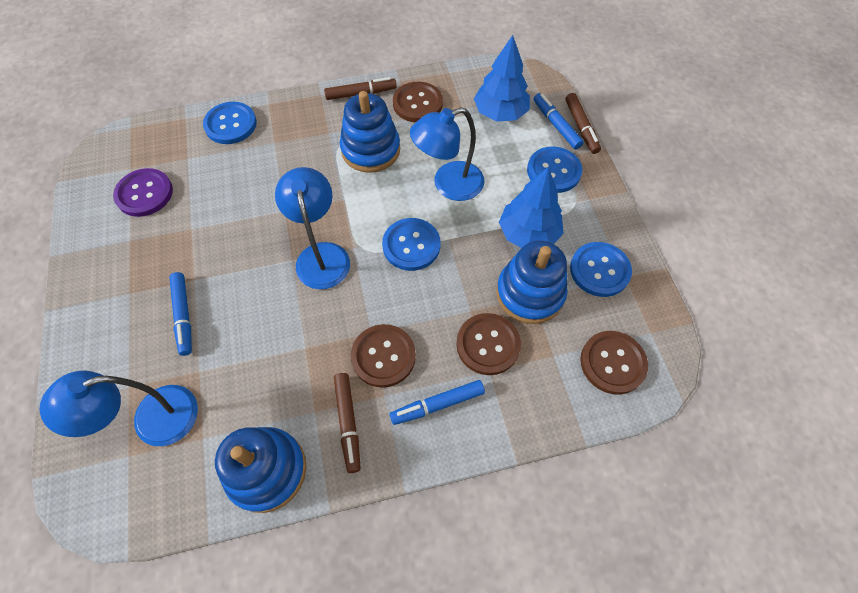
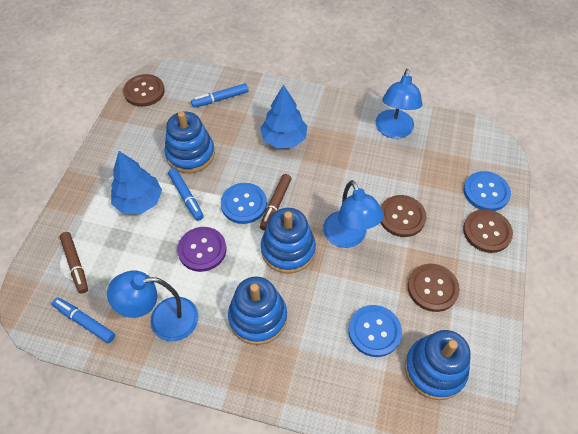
blue button: [203,102,257,144] [382,218,440,271] [527,146,582,193] [570,242,632,297] = 4 -> [221,183,267,224] [349,305,402,357] [463,171,511,211] = 3
blue stacking toy: [215,427,306,513] [340,91,400,173] [496,241,568,324] = 3 -> [164,111,215,173] [228,277,287,345] [261,208,316,273] [405,330,471,400] = 4
brown marker: [324,77,397,100] [334,373,361,473] [565,93,601,154] = 3 -> [60,232,88,294] [260,174,291,231] = 2

